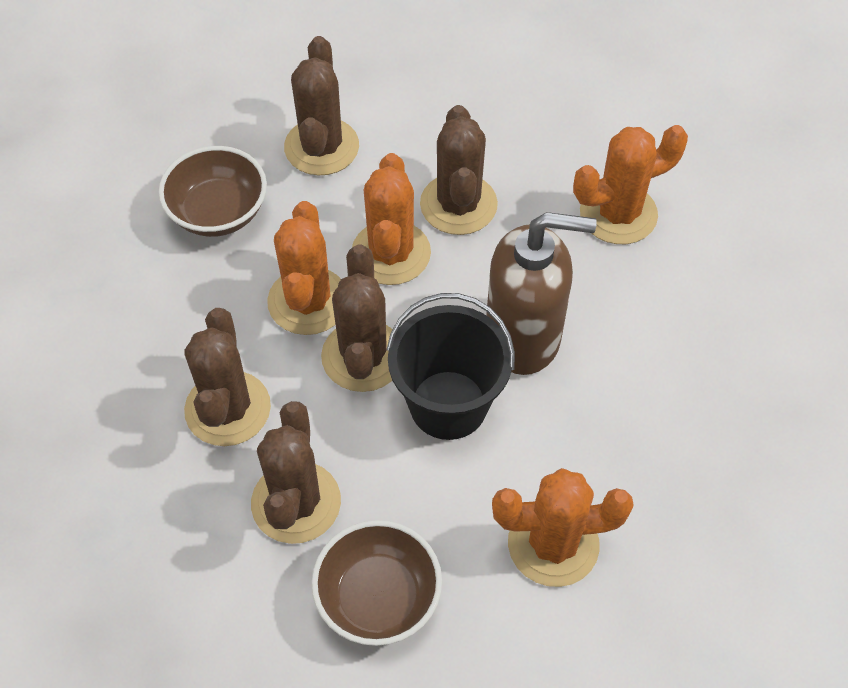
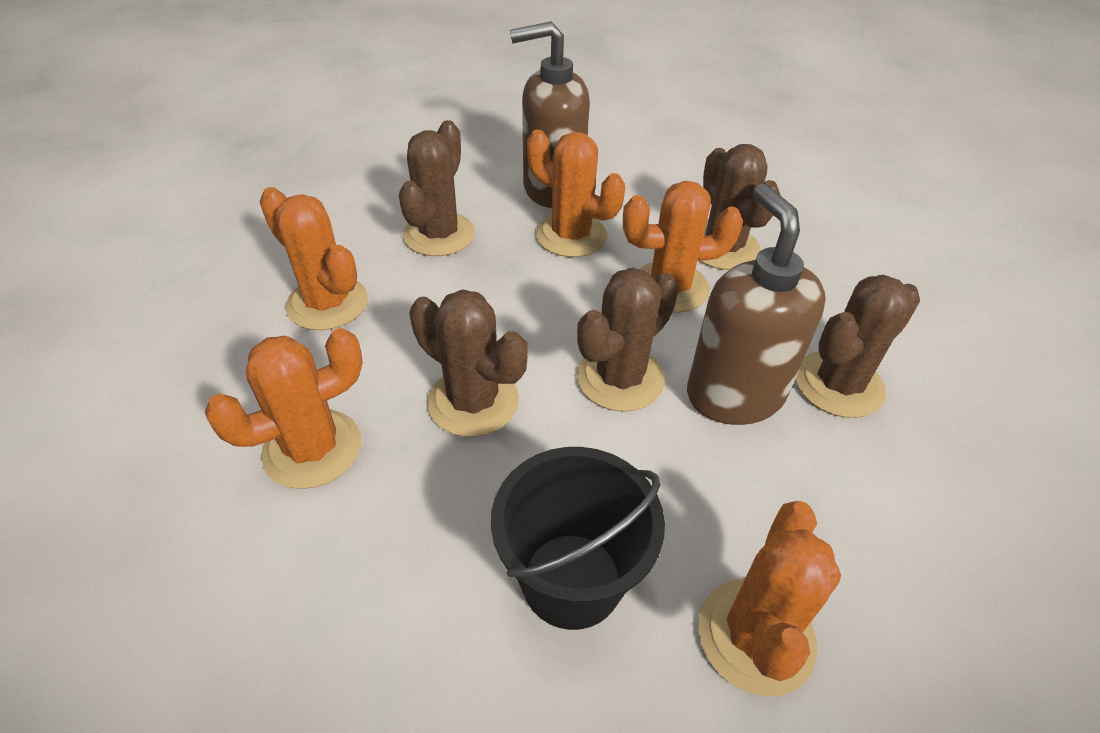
brown bowl: [158,146,267,237] [311,520,442,646] = 2 -> none = 0
brown soap dispenser: [486,212,597,375] = 1 -> [510,21,590,208] [687,183,826,425] = 2
orange cactus: [267,201,341,335] [352,153,431,285] [492,468,634,587] [573,125,688,244] = 4 -> [205,328,363,489] [260,187,368,331] [527,130,625,257] [623,181,743,313] [698,501,841,696] = 5

